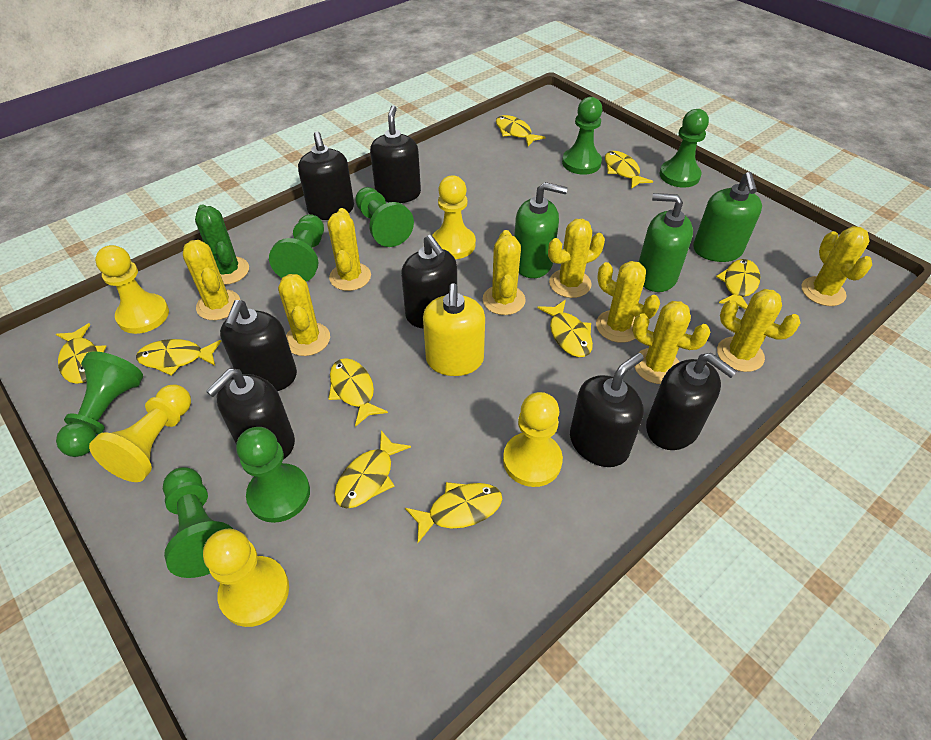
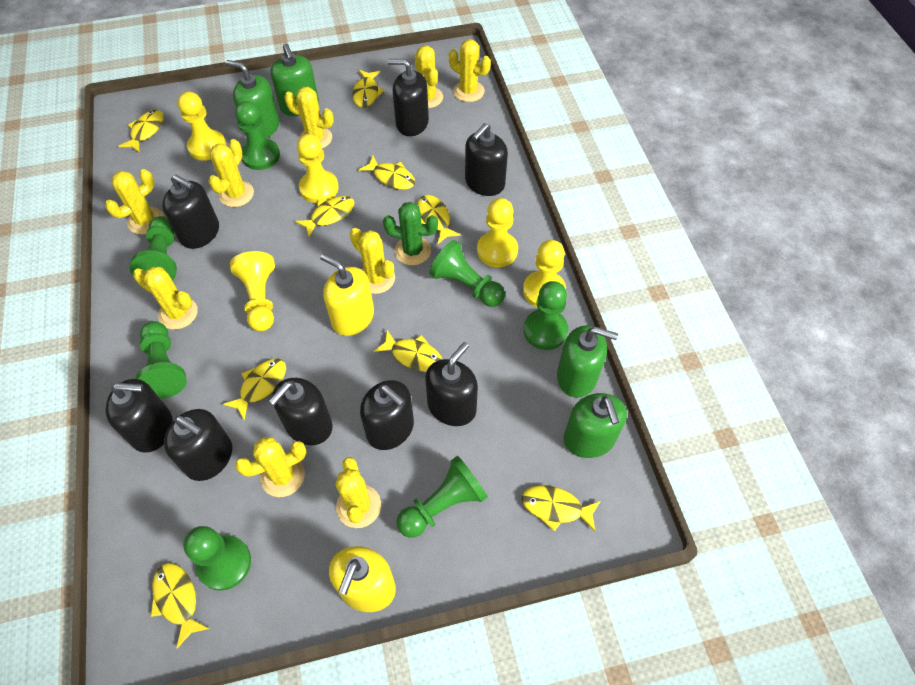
black soap dispenser: [206,369,295,460] [220,300,297,391] [298,132,354,220] [370,105,421,203] [401,235,457,328] [570,353,644,467] [646,353,737,450] = 7 -> [106,379,173,453] [162,174,219,249] [164,409,232,481] [269,378,333,445] [360,380,414,450] [388,59,429,136] [425,342,478,426] [465,123,508,196] = 8
green soap dispenser: [514,182,568,278] [639,193,693,292] [693,172,762,262] = 3 -> [226,60,280,138] [270,44,319,116] [557,326,618,398] [564,393,627,458] = 4
yellow soap dispenser: [423,283,485,376] = 1 -> [320,254,374,336] [329,546,396,612] = 2

